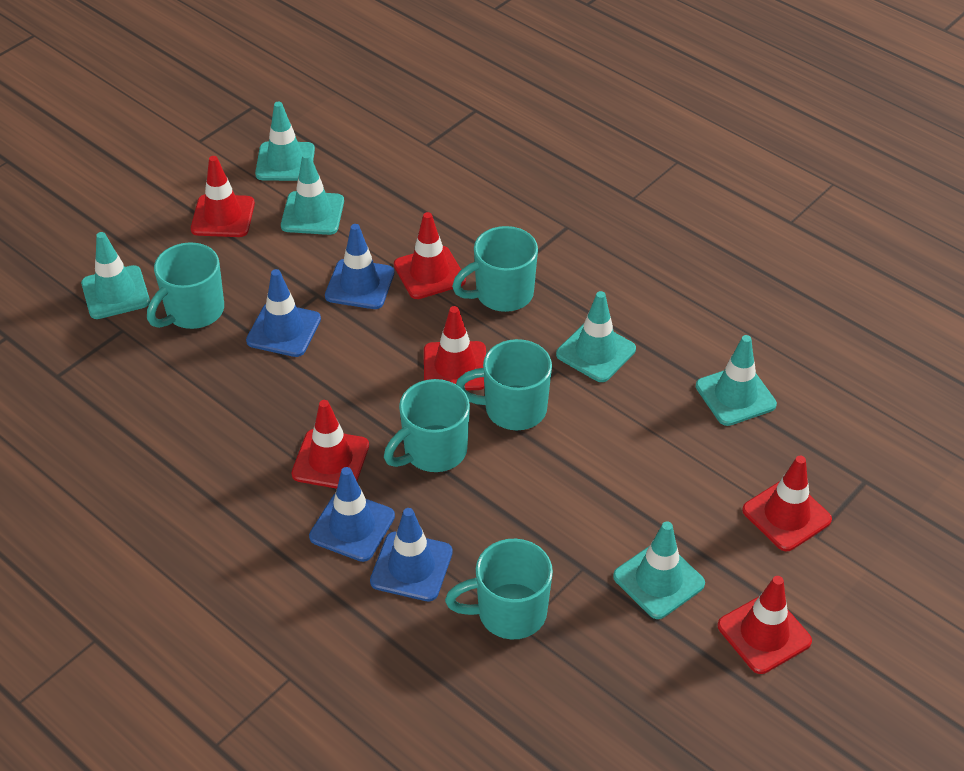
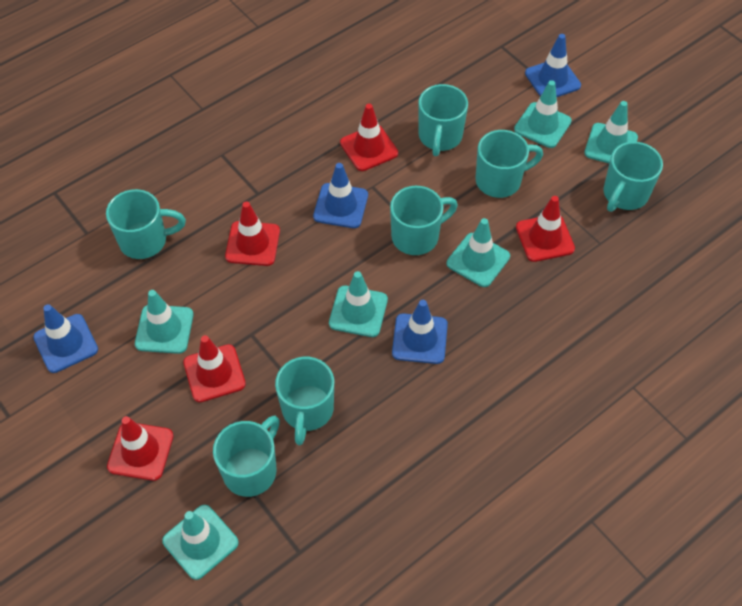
red traffic cone: [191,156,255,237] [291,400,369,489] [394,212,466,299] [424,306,486,390] [717,576,812,674] [742,456,832,551] = 6 -> [107,416,174,481] [183,335,246,402] [225,202,280,266] [340,104,398,171] [516,196,575,262] = 5
turquoise mug: [147,242,224,329] [384,379,470,472] [445,539,553,640] [452,226,538,312] [456,339,552,430] = 5 -> [106,189,186,259] [213,416,280,497] [275,357,334,445] [390,186,458,255] [418,84,468,156] [476,130,543,198] [603,142,663,212] = 7

